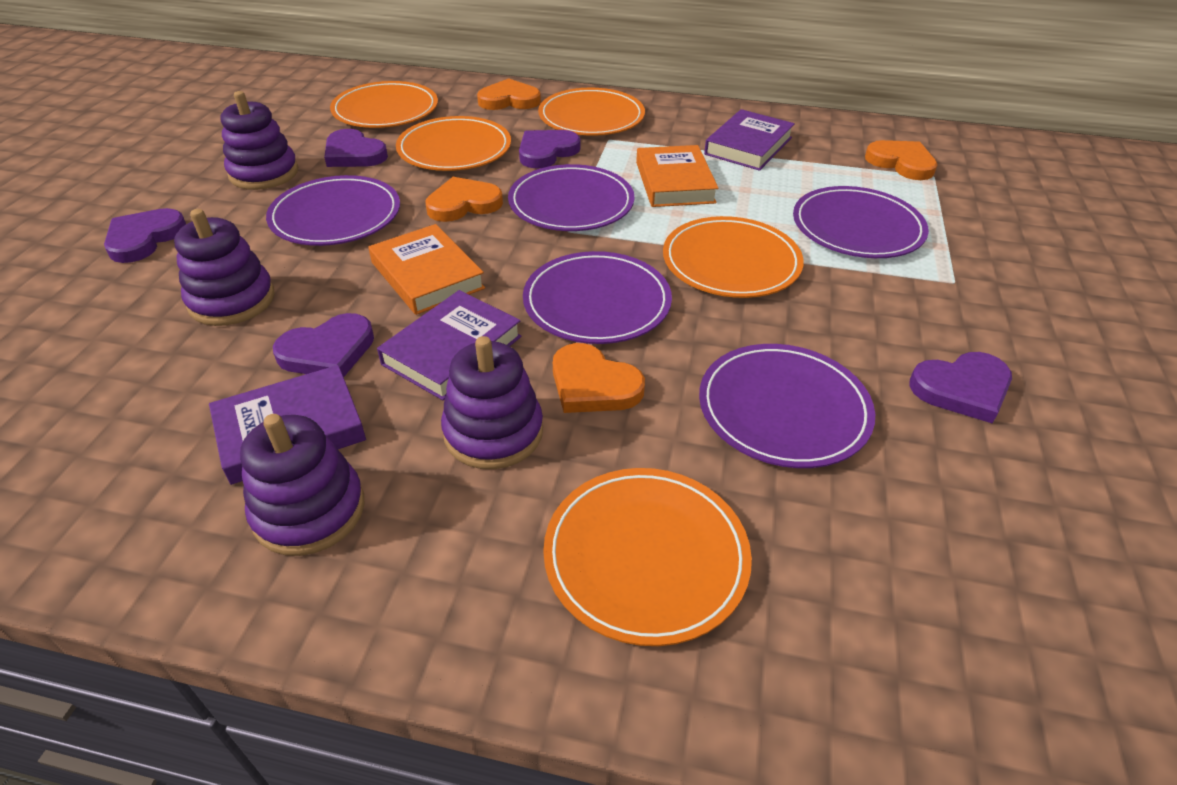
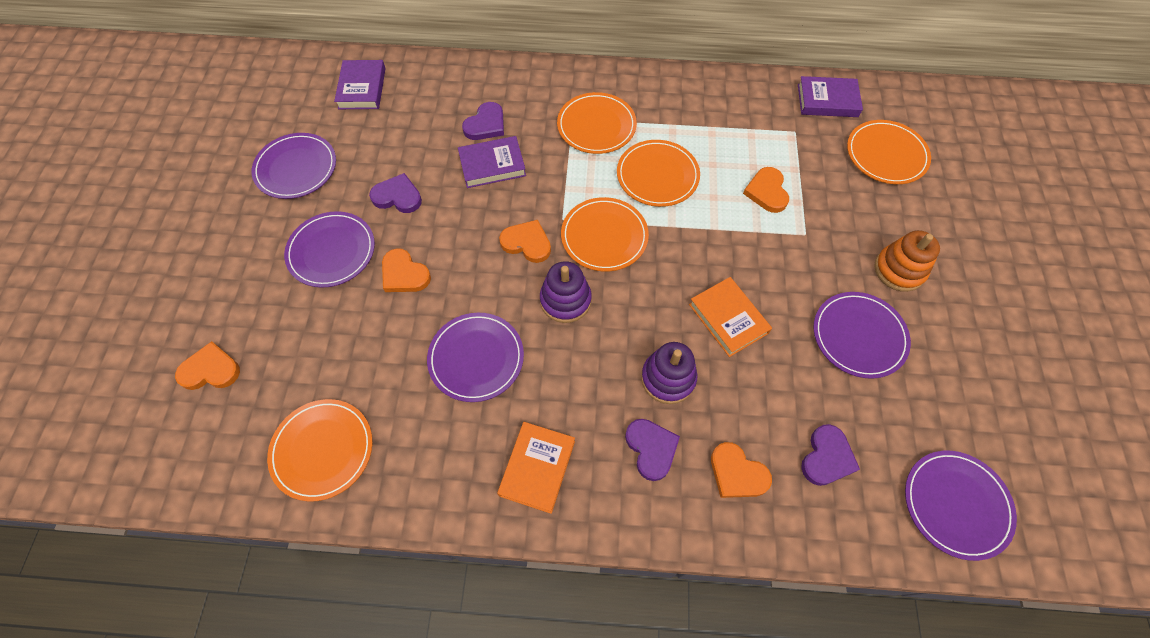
orange heart: [425,177,503,222] [477,78,541,110] [553,343,645,413] [865,140,937,180] = 4 -> [175,341,240,390] [382,248,431,292] [499,220,551,263] [711,442,772,498] [743,167,789,213] = 5
orange stacking toy: none = 0 -> [874,230,940,292] = 1
purple heart: [104,208,186,263] [273,313,374,377] [324,129,388,167] [519,130,581,169] [910,352,1012,423] = 5 -> [369,173,422,213] [462,102,504,140] [625,419,680,481] [801,424,860,486] = 4
purple stacking toy: [174,209,275,326] [220,91,298,190] [240,414,365,556] [441,336,543,469] = 4 -> [540,261,592,323] [641,342,697,404] = 2

